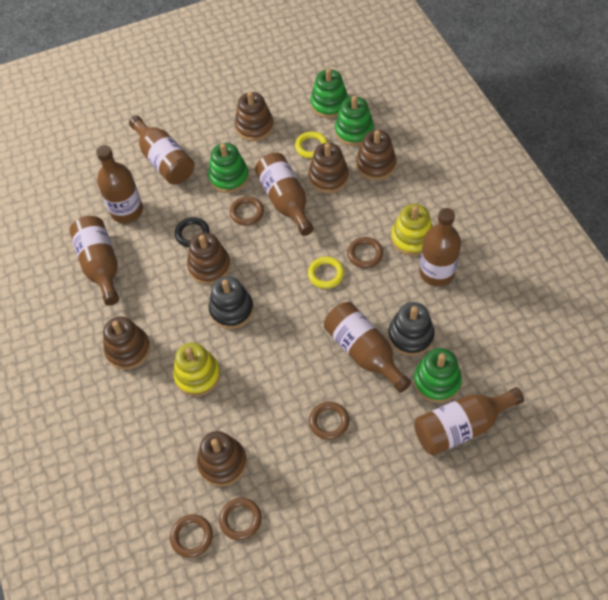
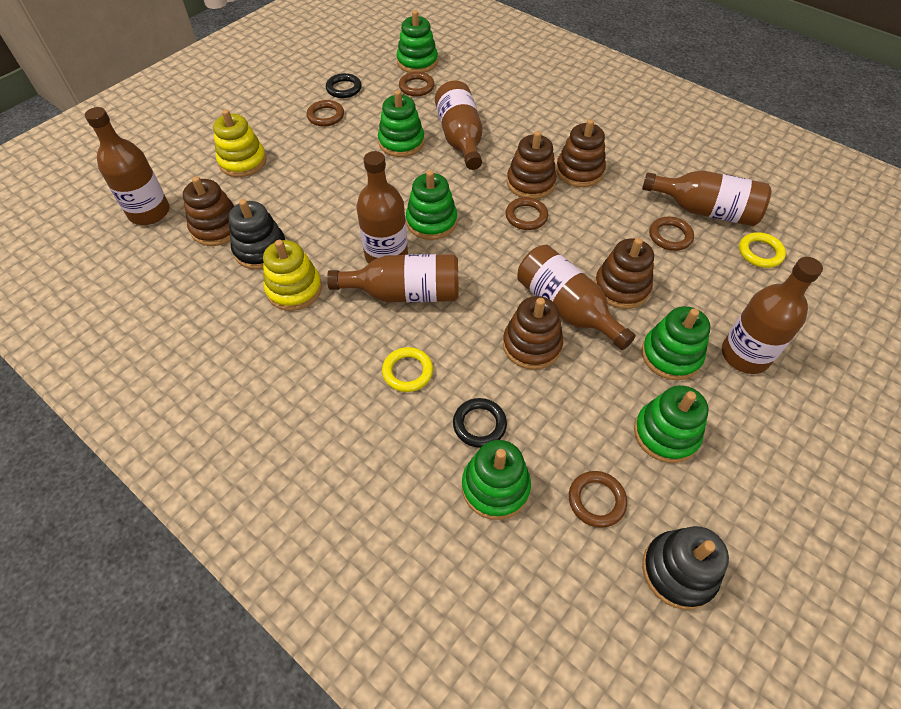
black ring: [175,217,210,247] = 1 -> [326,73,362,98] [453,398,507,448] = 2
brown stacking toy: [103,317,151,370] [187,233,231,284] [197,431,247,486] [235,92,274,141] [308,143,349,193] [356,130,396,180] = 6 -> [183,176,234,246] [503,296,563,370] [507,131,557,199] [556,119,606,187] [594,238,654,309] = 5
green stacking toy: [208,143,249,193] [310,68,349,118] [335,96,374,146] [413,348,462,403] = 4 -> [378,90,425,157] [397,10,438,73] [406,170,457,240] [462,440,531,520] [634,385,709,463] [642,306,711,380] = 6

